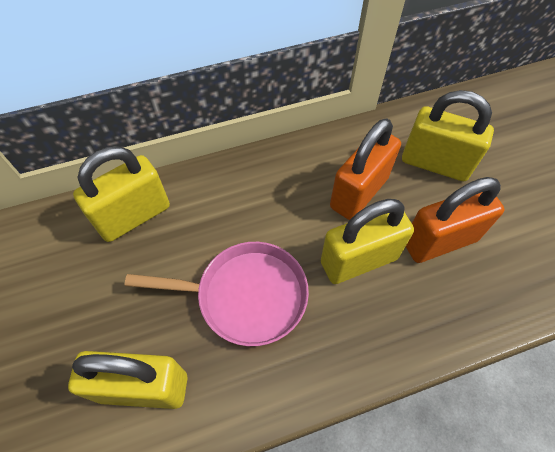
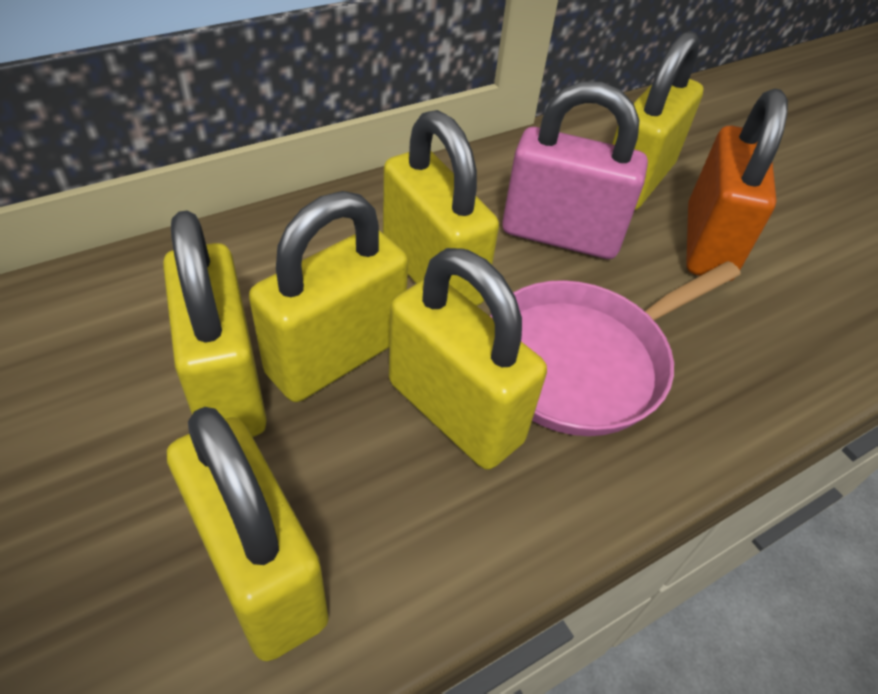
orange padlock: [330,118,401,220] [406,177,505,263] = 2 -> [686,89,788,281] = 1
pink padlock: none = 0 -> [502,81,648,259] = 1
yellow padlock: [68,351,187,409] [73,147,170,242] [321,199,414,284] [402,90,494,181] = 4 -> [163,210,267,437] [167,407,329,661] [249,191,408,402] [383,110,499,306] [389,248,547,470] [612,31,704,211] = 6

